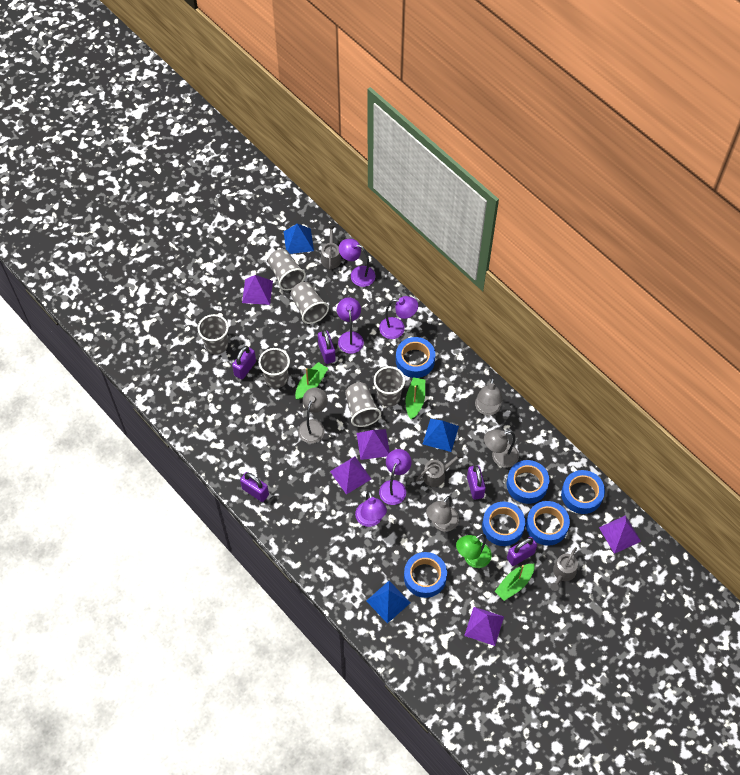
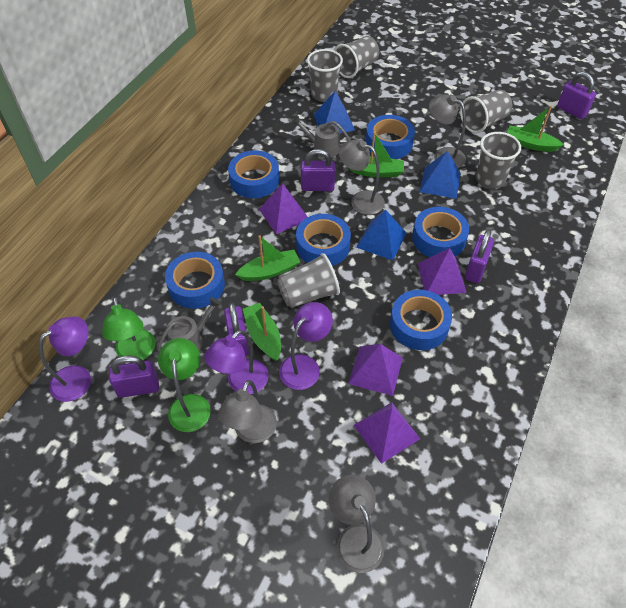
green boat: [295,362,328,400] [405,377,425,419] [494,564,535,601] = 3 -> [235,235,300,281] [243,303,281,361] [350,132,404,177] [507,106,564,152] = 4
green lamp: [456,533,492,568] = 1 -> [102,297,155,360] [158,338,211,432] = 2
grey cup: [198,314,229,355] [258,348,290,388] [268,249,306,291] [290,282,329,324] [345,382,381,427] [374,366,405,407] = 6 -> [277,253,340,308] [307,49,343,102] [334,36,379,78] [460,90,512,133] [476,132,521,189] = 5
grey watering can: [321,226,341,270] [416,451,463,487] [550,547,578,591] = 3 -> [157,297,221,352] [292,116,350,157] = 2
purple lamp: [337,297,364,354] [339,239,375,287] [355,491,387,527] [379,296,418,339] [379,449,412,505] = 5 -> [39,316,91,402] [204,330,269,394] [279,302,333,390] = 3
purple pyramid: [242,275,273,305] [330,456,371,494] [357,429,390,460] [464,607,504,646] [599,515,641,554] = 5 -> [259,183,308,234] [348,344,403,396] [354,402,420,464] [418,248,467,295] = 4

